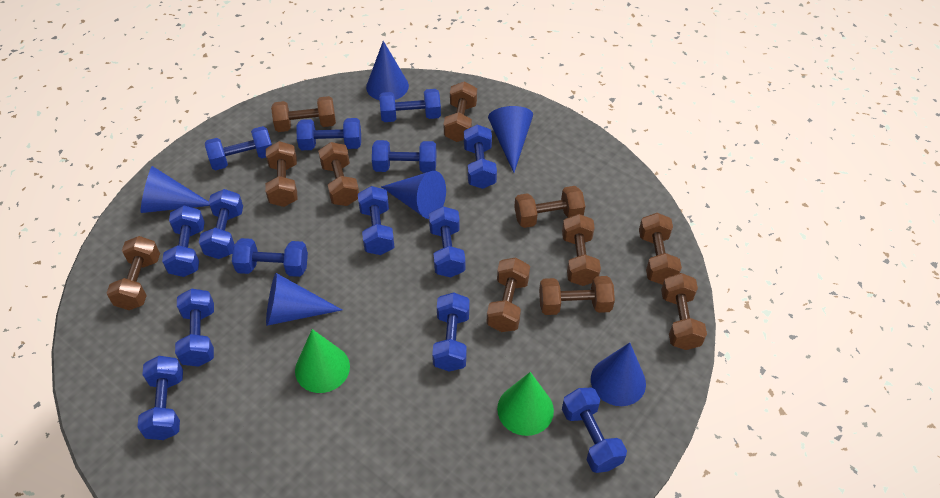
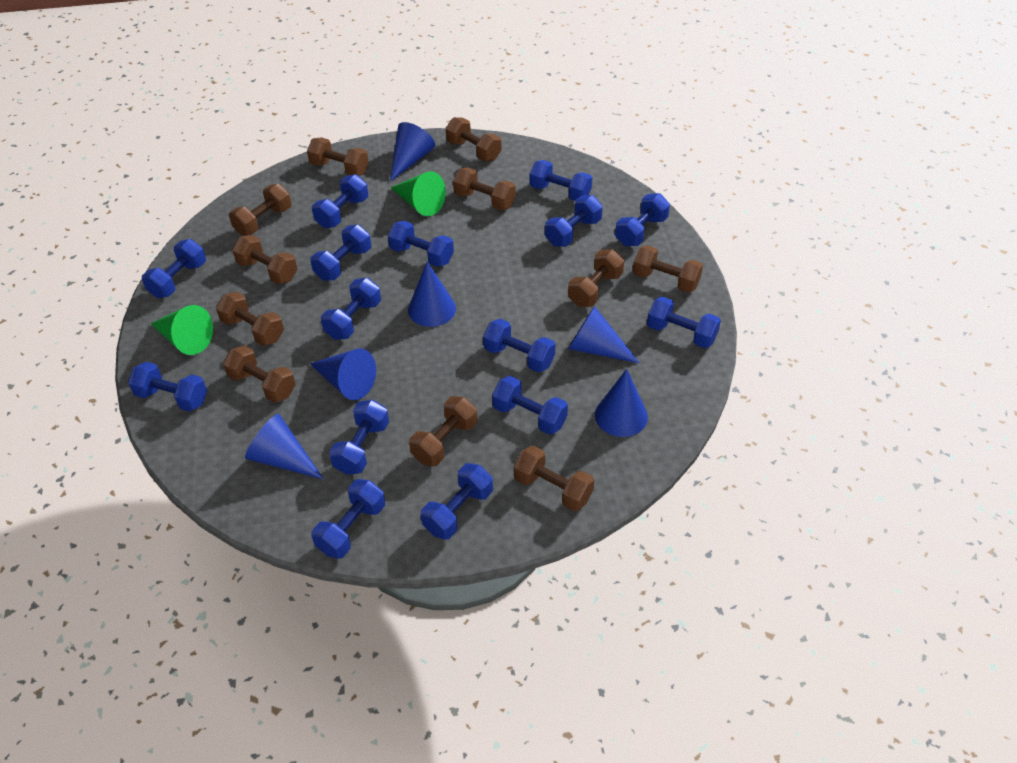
blue dumbbell: [137,356,183,440] [162,206,205,277] [175,289,214,367] [199,189,243,259] [205,126,272,170] [232,238,308,277] [296,118,361,150] [358,186,395,255] [372,140,436,173] [379,89,441,122] [429,206,465,278] [432,292,470,372] [464,125,497,189] [562,388,627,473] = 14 -> [128,362,207,412] [142,239,206,298] [310,224,371,281] [312,174,368,228] [312,479,385,559] [321,278,381,340] [329,400,389,475] [388,221,454,267] [421,463,493,539] [483,319,555,373] [492,376,568,435] [530,160,592,201] [545,195,603,247] [615,193,670,246] [647,296,721,348] = 15

